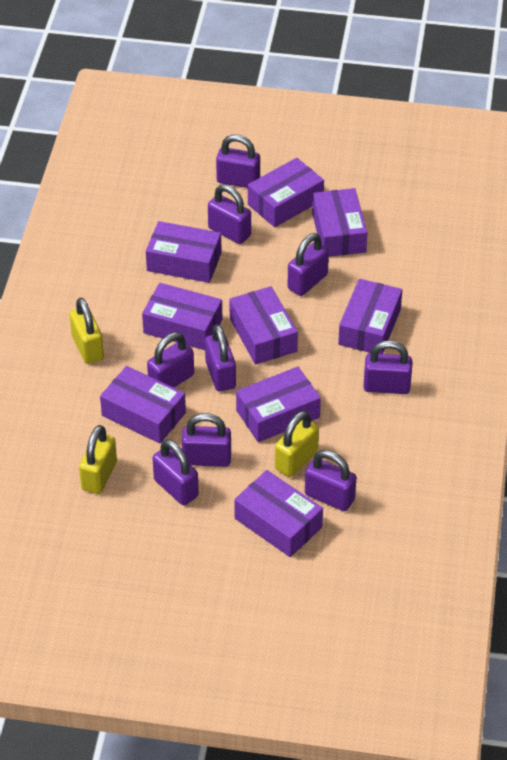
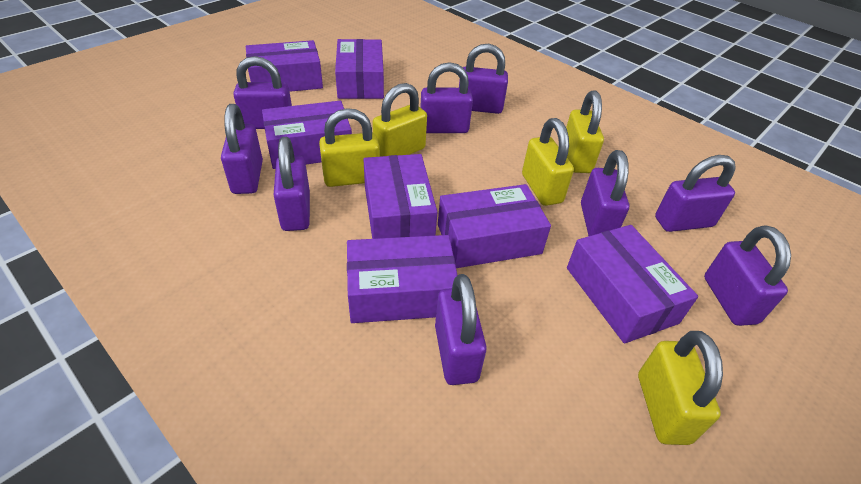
purple box: [100,366,186,444] [142,283,222,350] [146,221,222,283] [229,286,298,364] [234,470,323,557] [236,367,321,442] [248,158,324,227] [312,188,367,257] [338,279,402,354] = 9 -> [246,40,323,92] [262,101,352,169] [335,39,384,99] [347,235,458,323] [363,154,437,239] [438,184,551,268] [567,225,698,344] = 7
yellow padlock: [69,298,104,364] [79,425,117,494] [275,411,319,477] = 3 -> [319,108,380,187] [372,83,427,157] [522,118,574,206] [566,90,604,173] [638,331,723,445] = 5

